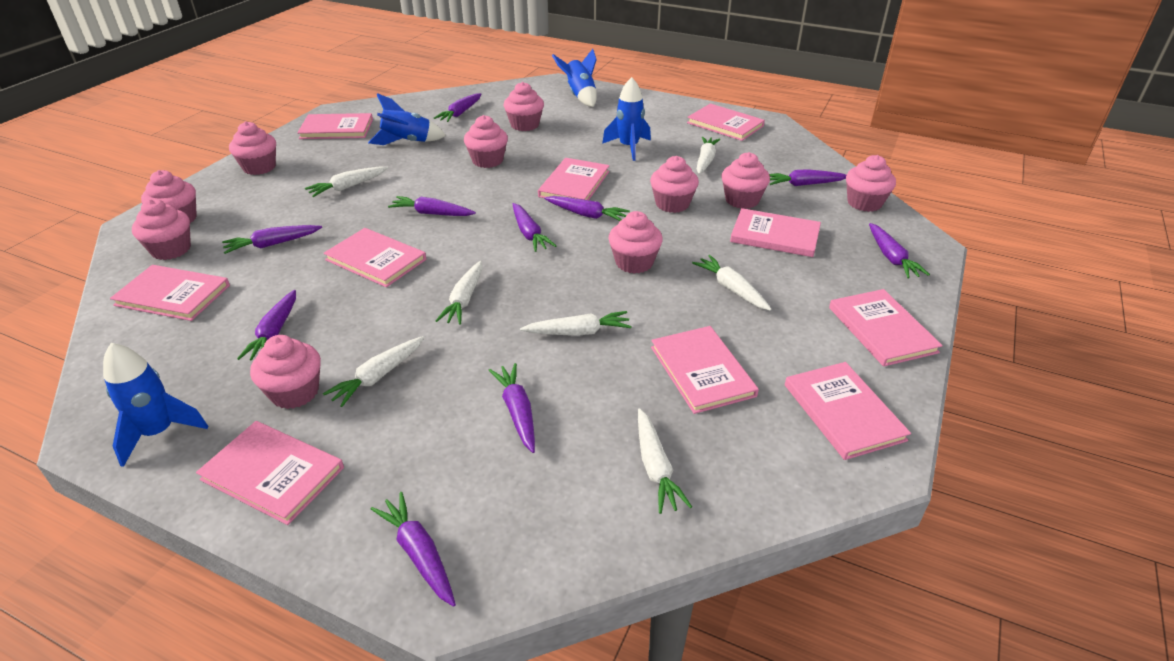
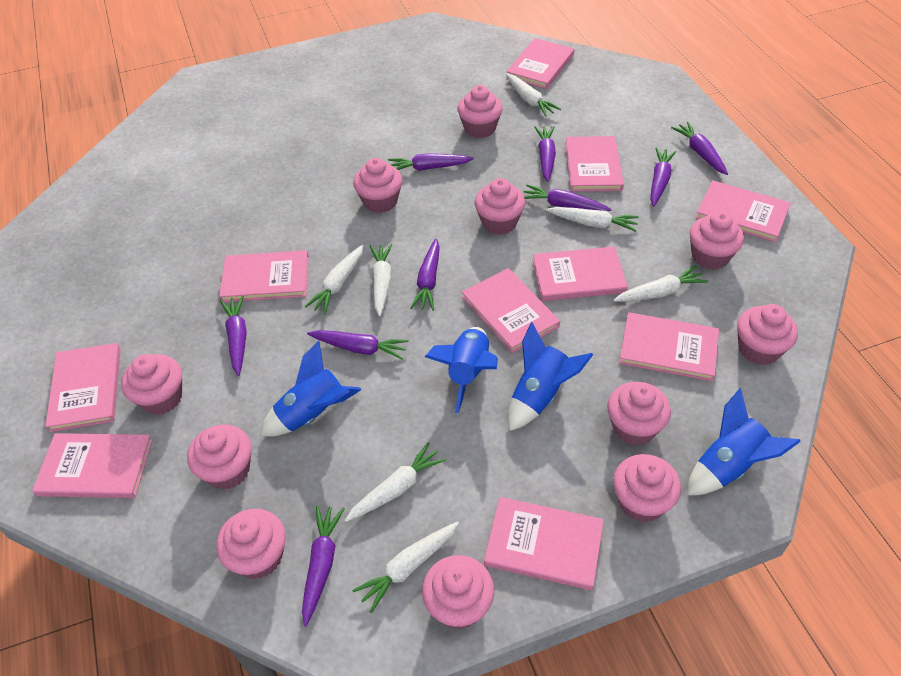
pink cupcake: [132,199,191,260] [141,170,197,223] [229,121,276,175] [250,335,321,409] [464,115,508,168] [504,82,544,131] [608,211,663,274] [650,156,699,213] [722,152,770,209] [846,155,896,212] = 10 -> [121,354,182,415] [187,425,252,490] [216,509,286,579] [353,158,402,213] [422,555,494,629] [457,85,503,138] [475,178,525,235] [607,382,671,445] [613,454,681,522] [689,211,744,270] [737,304,798,365] = 11
purple carrot: [222,225,322,254] [237,290,296,360] [371,492,456,607] [388,196,476,216] [434,93,481,122] [489,363,535,453] [513,203,556,252] [544,196,630,221] [769,169,846,186] [869,223,930,278] = 10 -> [220,296,247,376] [302,506,345,626] [307,330,409,360] [388,153,474,171] [410,239,440,311] [524,184,612,211] [534,126,556,182] [650,148,677,206] [671,122,728,175] = 9

